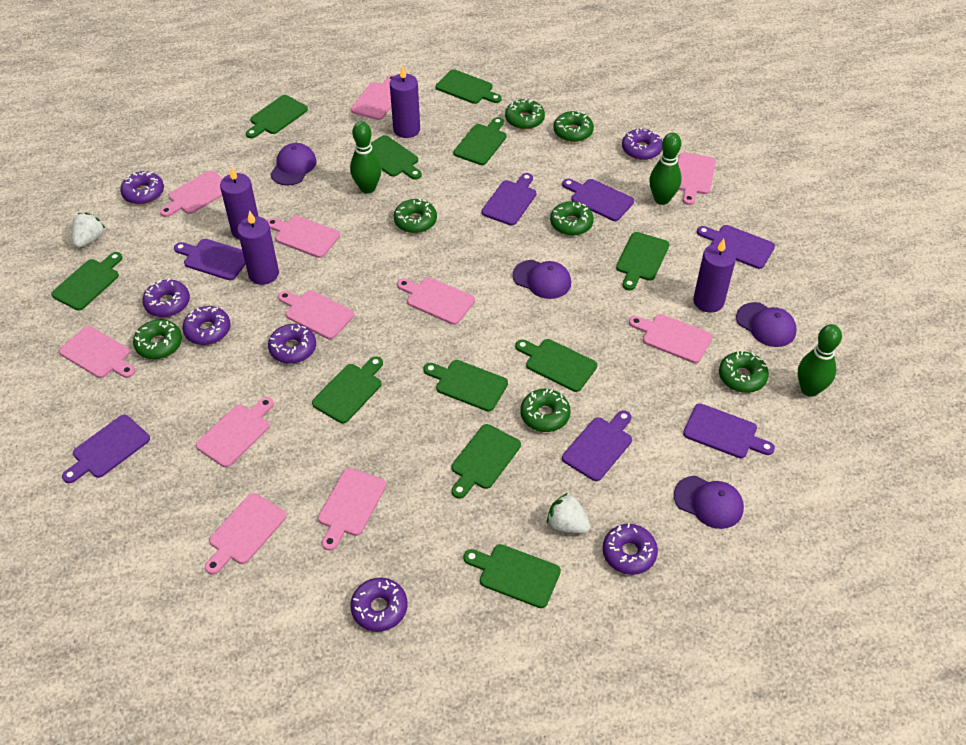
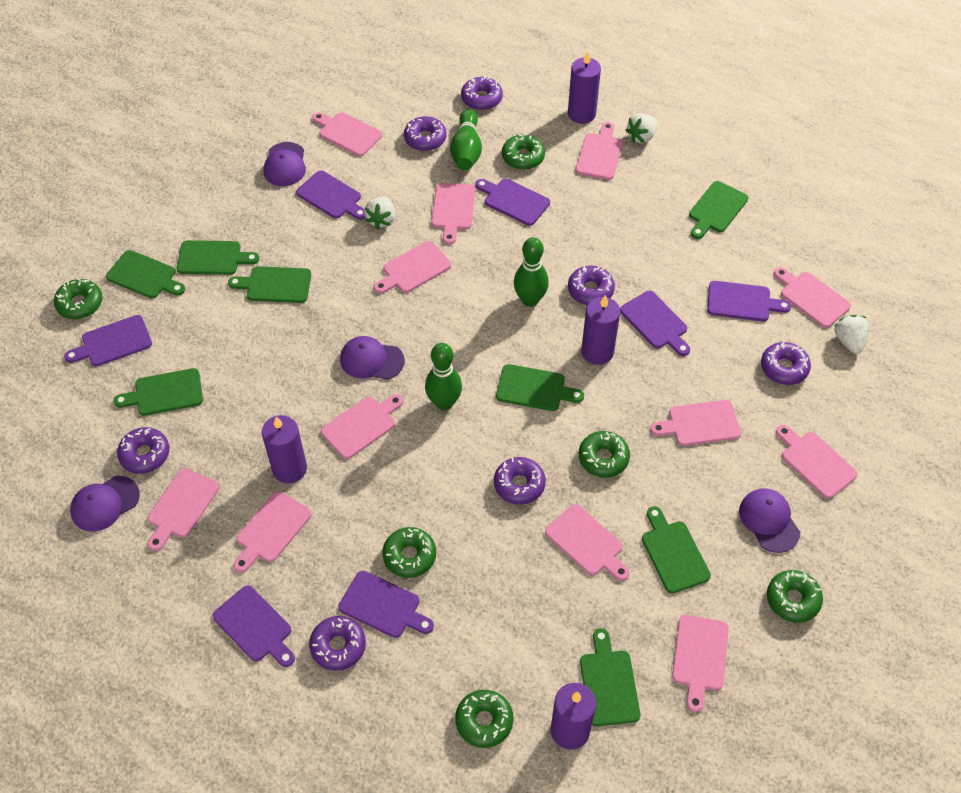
green cutting board: [51,252,123,311] [246,95,308,138] [312,356,383,424] [371,135,422,180] [424,360,508,411] [436,69,502,104] [452,424,521,499] [453,117,506,165] [463,544,561,608] [515,339,597,392] [616,232,669,290] = 11 -> [106,250,185,298] [114,368,203,416] [177,240,259,275] [228,266,311,303] [496,364,584,411] [580,628,640,727] [642,506,711,594] [689,181,748,239] = 8
green donut: [133,320,182,359] [394,199,437,233] [505,99,545,129] [520,389,571,432] [550,201,594,236] [553,111,594,142] [719,351,769,393] = 7 -> [54,278,102,319] [382,527,436,578] [455,690,514,748] [502,134,545,170] [579,431,630,478] [767,570,823,623] = 6
pink cutting board: [59,326,135,378] [160,170,223,217] [196,397,274,467] [205,493,287,575] [267,216,340,258] [278,290,354,339] [318,468,386,551] [351,75,395,120] [397,277,475,325] [629,314,712,363] [678,153,716,205] = 11 -> [148,468,219,551] [234,491,312,572] [312,112,382,156] [321,394,403,459] [374,241,451,294] [431,183,476,244] [545,504,630,581] [576,122,623,180] [650,400,741,446] [672,615,729,712] [774,267,851,328] [776,425,858,499] = 12
white strawberry: [72,213,105,248] [547,493,590,533] = 2 -> [364,197,395,229] [625,114,657,143] [835,315,869,354] = 3

